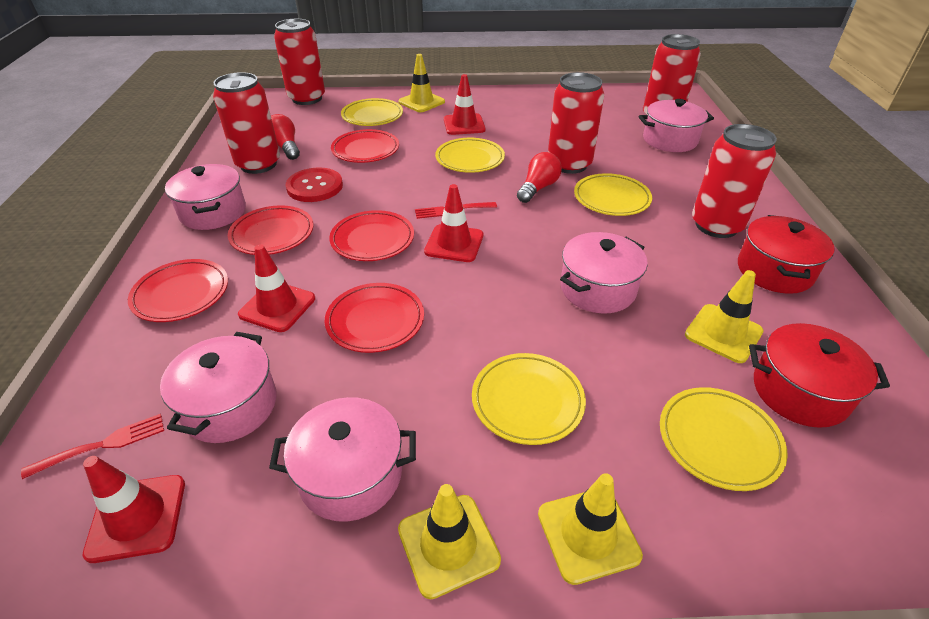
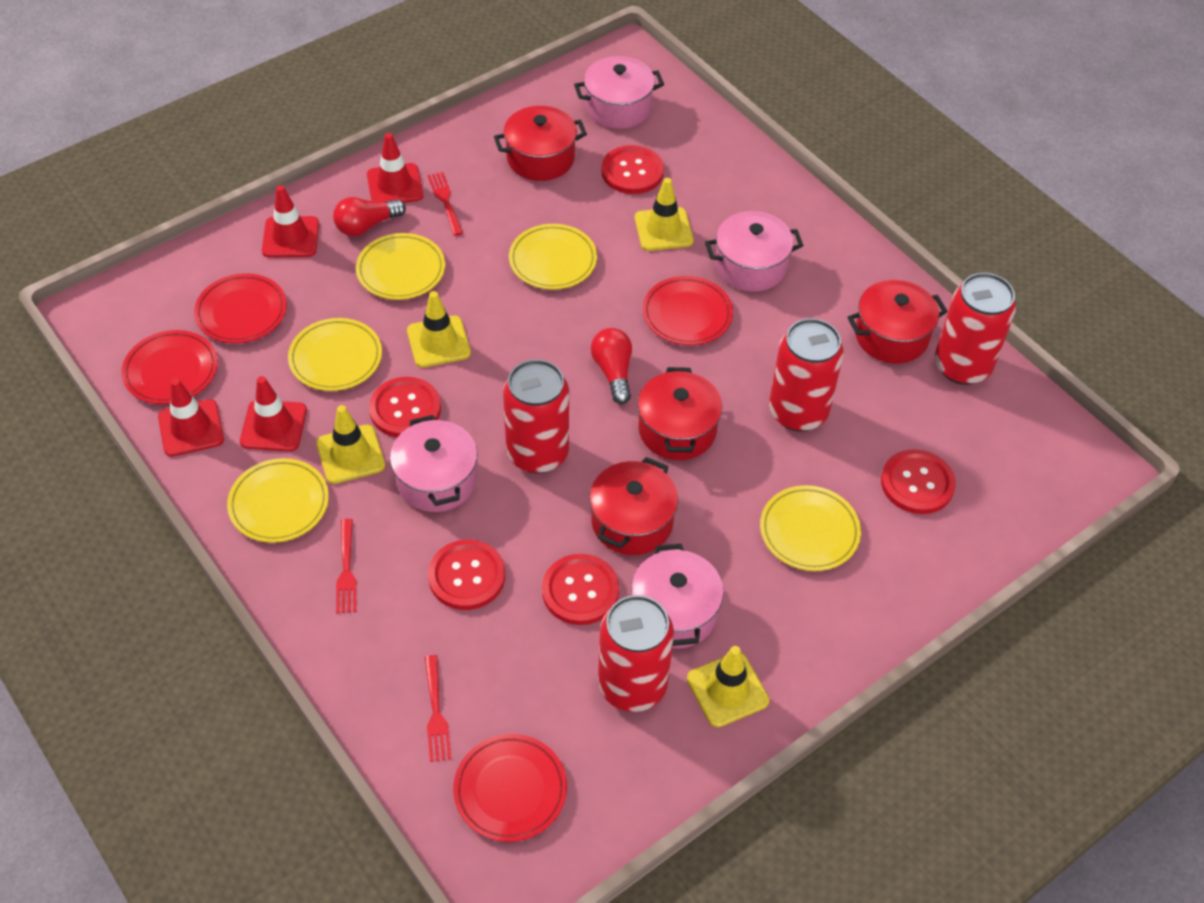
pink pot: [160,332,277,443] [165,164,246,230] [269,397,416,522] [560,232,648,313] [638,99,714,152] = 5 -> [390,415,478,512] [574,56,664,129] [631,544,724,649] [705,211,804,292] = 4
red button: [285,168,343,202] = 1 -> [369,377,441,438] [428,540,505,610] [542,554,619,625] [601,145,664,194] [881,449,956,514] = 5
red can: [213,72,280,174] [274,19,325,105] [548,72,604,174] [643,34,701,115] [692,124,777,238] = 5 -> [503,359,569,473] [598,595,674,712] [769,318,844,432] [935,273,1016,385] = 4
red fork: [21,414,164,479] [415,202,497,219] = 2 -> [336,519,357,614] [425,655,451,762] [428,172,463,236] = 3
red plate: [128,259,228,322] [228,205,313,255] [325,283,424,353] [329,210,414,261] [331,129,399,163] = 5 -> [121,330,218,404] [194,273,287,343] [453,734,567,842] [643,276,733,345] = 4
red pot: [738,215,835,294] [749,323,890,428] = 2 -> [494,106,587,181] [589,457,678,555] [637,367,722,460] [847,280,948,363] = 4

